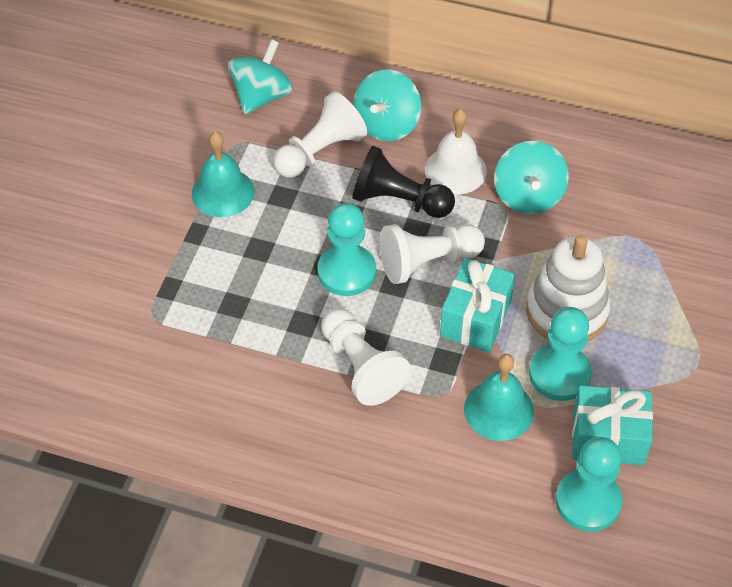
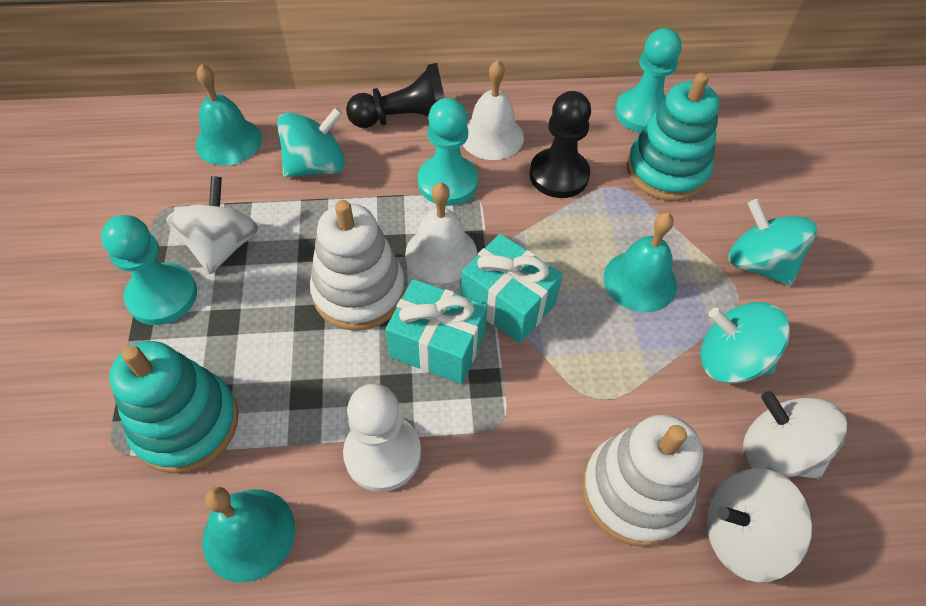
black pawn: [352,145,455,218] = 1 -> [346,63,445,128] [530,91,591,198] = 2
turquoise bell: [192,131,254,217] [464,354,534,441] = 2 -> [196,64,262,166] [203,487,295,583] [603,212,677,312] = 3
turquoise stacking toy: none = 0 -> [109,341,238,473] [627,72,720,201] = 2
white bell: [425,109,487,195] = 1 -> [405,182,477,284] [463,60,524,160] = 2
white pawn: [273,91,367,178] [321,309,411,406] [380,224,485,284] = 3 -> [343,384,421,492] = 1
white spinning top: none = 0 -> [166,176,258,274] [707,468,812,582] [743,391,847,479] = 3
white stacking toy: [526,235,611,341] = 1 -> [310,200,405,331] [582,415,703,547] = 2

